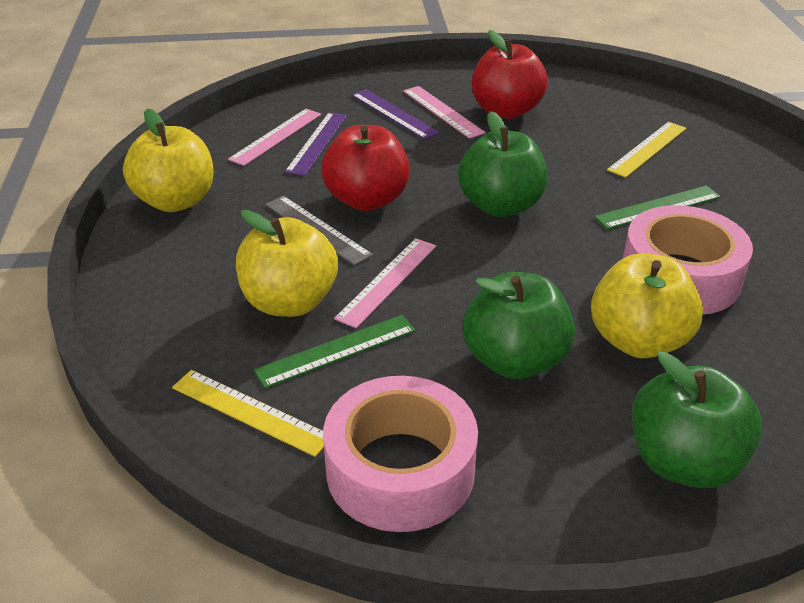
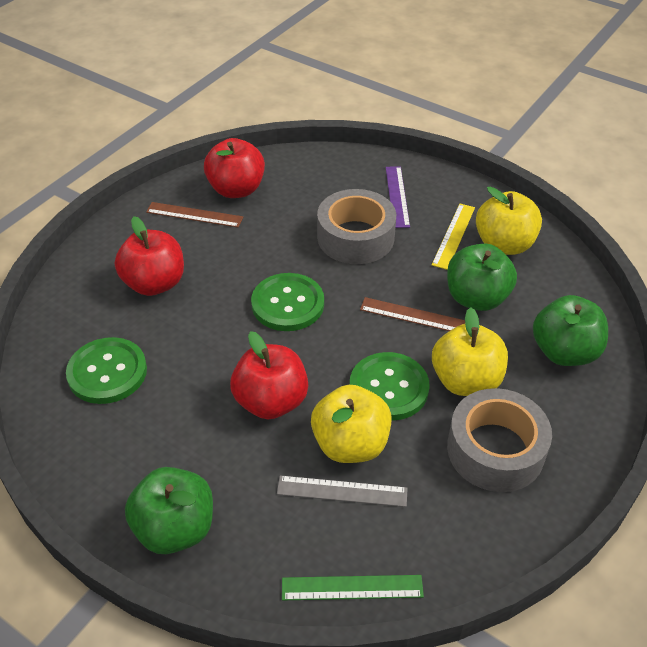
brown ruler: none = 0 -> [146,202,243,228] [360,297,465,331] = 2
green button: none = 0 -> [66,337,147,404] [251,273,324,331] [350,352,430,421] = 3
green ruler: [254,315,415,388] [594,186,721,229] = 2 -> [282,575,424,600] = 1
grey tape: none = 0 -> [317,189,396,264] [447,388,552,492] = 2
pink ruler: [228,109,321,166] [334,238,436,328] [403,86,486,139] = 3 -> none = 0
pink tape: [323,376,478,532] [623,205,753,315] = 2 -> none = 0
purple ruler: [285,112,347,176] [352,89,440,140] = 2 -> [386,166,410,228] = 1
red apple: [321,125,410,211] [472,30,548,119] = 2 -> [115,216,184,296] [204,138,265,198] [230,331,308,419] = 3
yellow ruler: [172,370,324,457] [607,122,686,178] = 2 -> [432,204,475,270] = 1

